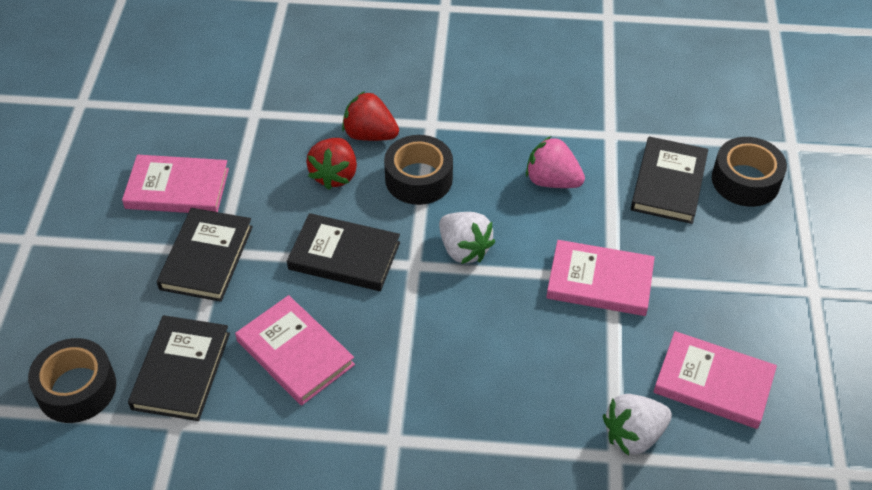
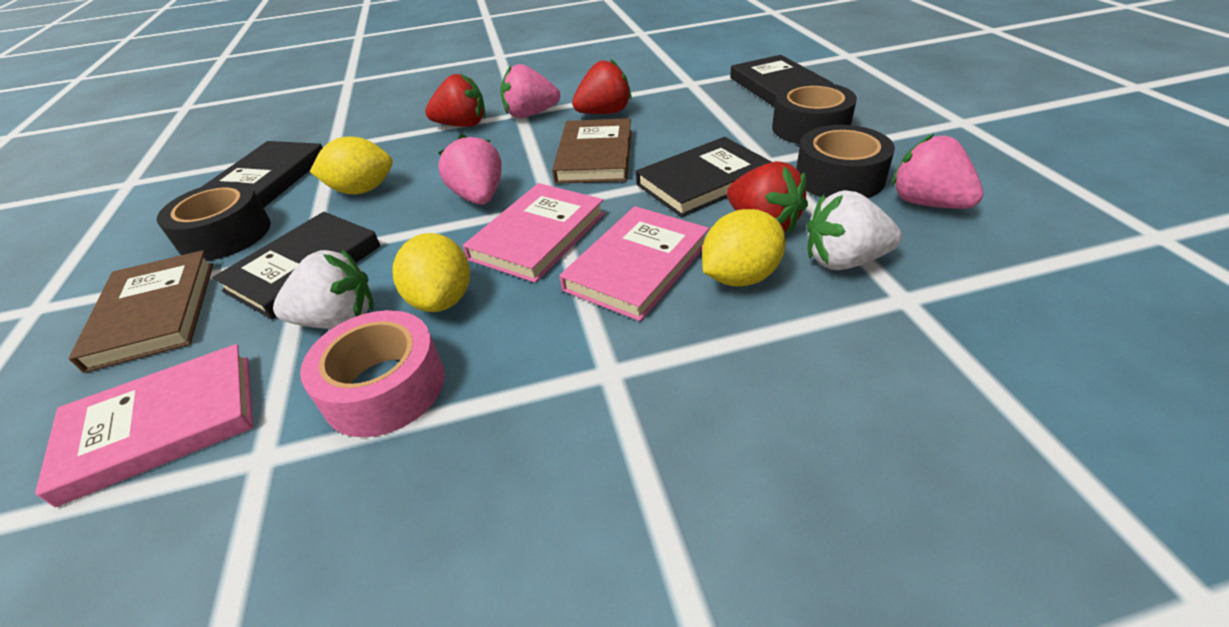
brown book: none = 0 -> [69,250,214,373] [552,118,632,184] = 2
pink book: [122,155,229,213] [235,295,355,406] [546,240,655,316] [654,331,777,429] = 4 -> [35,344,253,507] [463,183,605,283] [559,206,709,321] = 3
pink strawberry: [526,136,585,188] = 1 -> [438,134,502,205] [500,64,560,118] [892,134,983,209] = 3
pink tape: none = 0 -> [300,310,445,437] = 1
red strawberry: [306,138,357,190] [342,91,399,141] = 2 -> [425,74,486,127] [572,59,632,114] [727,161,808,233] = 3
yellow lemon: none = 0 -> [310,137,393,194] [392,233,470,312] [702,209,786,287] = 3

